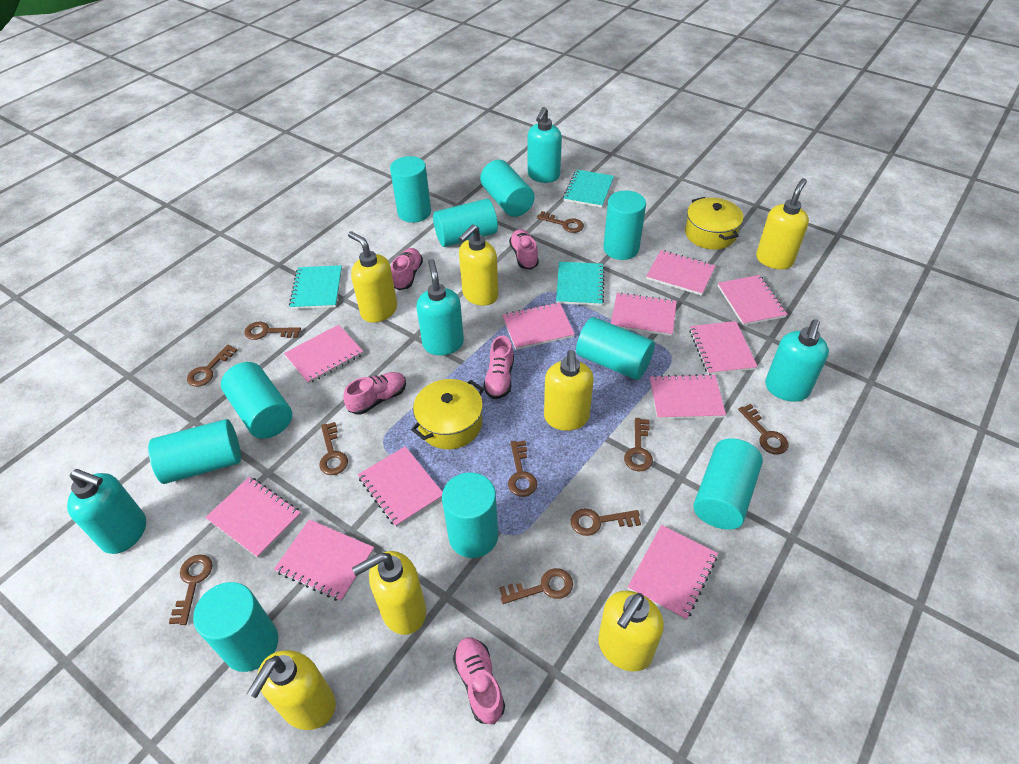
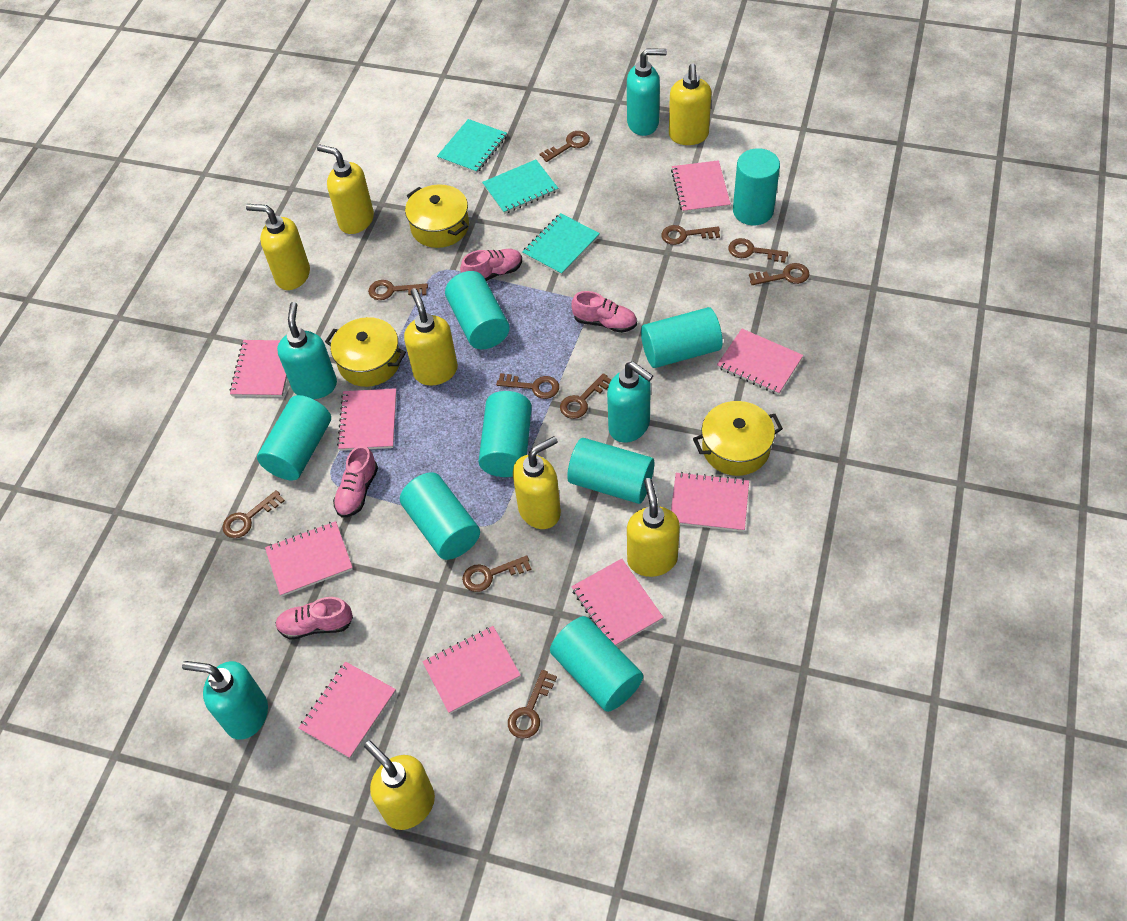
pink notebook: [205,477,301,558] [274,519,374,602] [284,325,364,384] [358,446,443,527] [502,302,575,350] [611,292,677,336] [628,525,718,620] [646,250,715,296] [650,374,726,419] [689,321,758,375] [718,275,788,326] = 11 -> [230,340,287,397] [265,521,353,597] [299,661,396,759] [337,388,396,451] [423,626,521,714] [571,559,663,646] [671,160,731,213] [671,472,749,532] [717,329,803,395] = 9
pink shoe: [343,372,406,415] [391,248,423,290] [453,637,505,724] [483,336,514,399] [509,229,539,269] = 5 -> [275,597,353,640] [333,445,378,517] [460,249,522,281] [571,291,637,333] = 4
turquoise cylinder: [148,419,241,484] [193,582,278,672] [221,362,292,439] [390,156,431,223] [433,199,498,247] [442,472,498,558] [480,160,534,217] [576,317,655,380] [603,190,646,260] [693,438,763,530] = 10 -> [257,395,331,480] [400,472,480,560] [445,271,510,349] [478,391,532,477] [550,616,643,712] [567,438,654,504] [641,307,723,368] [733,148,780,225] = 8
yellow pot: [411,379,484,449] [685,197,743,250] = 2 -> [325,317,406,387] [405,184,469,248] [693,401,783,476] = 3

